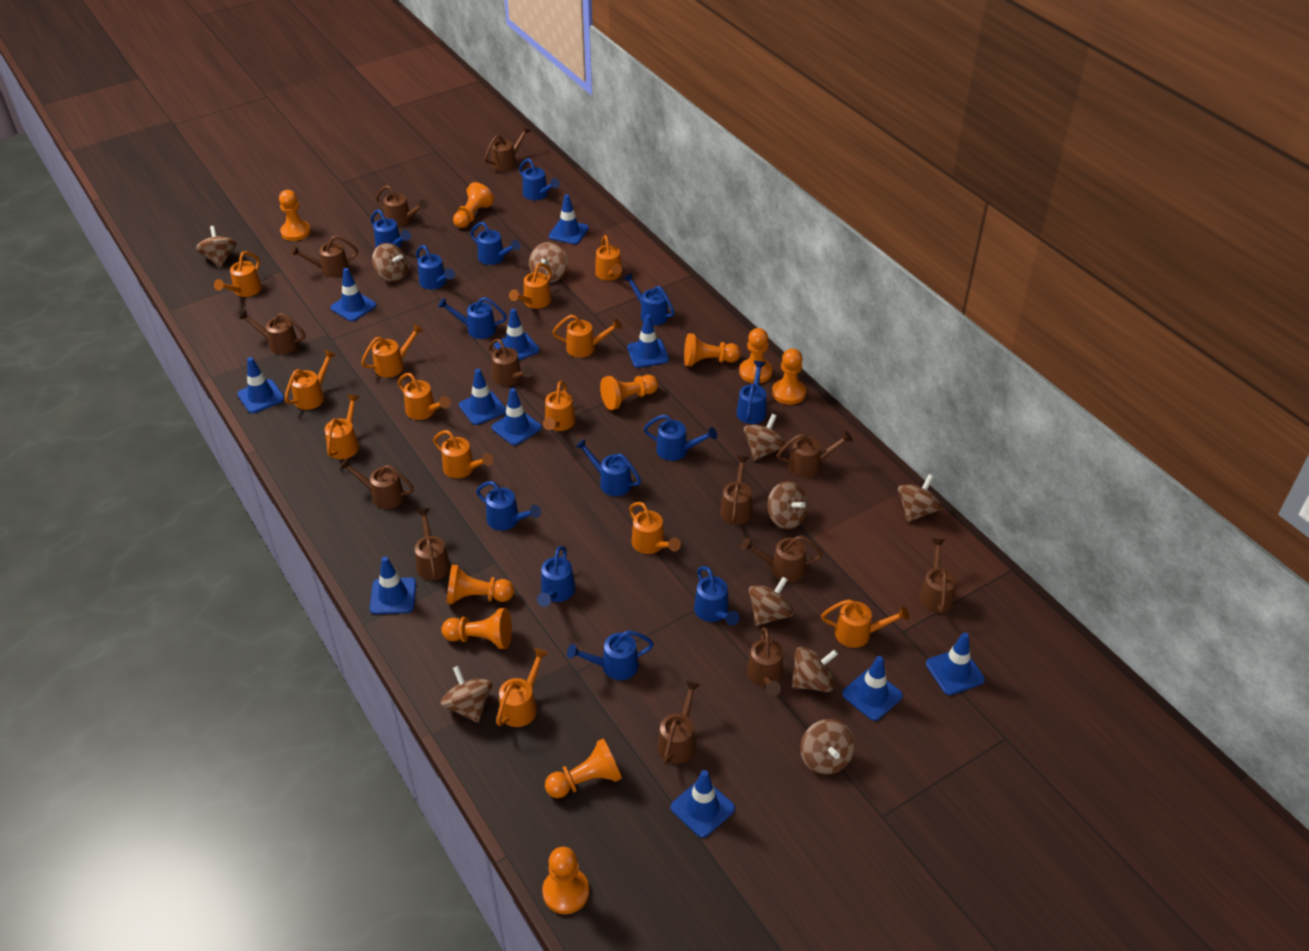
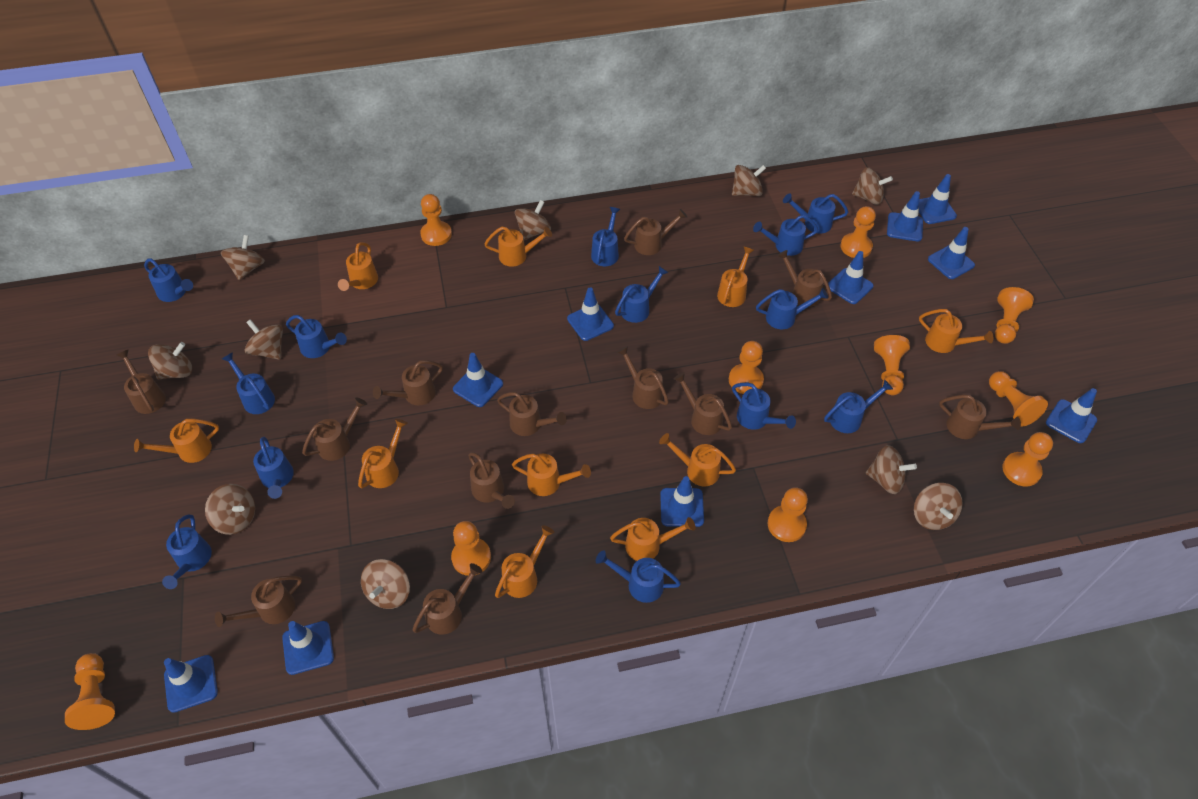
blue traffic cone: [237,357,285,413] [331,268,377,321] [370,556,416,614] [459,369,506,425] [492,388,542,446] [494,308,540,360] [549,194,589,244] [627,314,669,368] [671,770,735,838] [842,656,903,721] [926,632,985,695] = 11 -> [164,655,218,713] [282,621,334,675] [453,353,503,407] [567,287,614,341] [660,476,704,527] [828,251,874,304] [887,191,923,242] [919,174,957,224] [928,227,975,279] [1046,388,1097,443] = 10
brown watering can: [238,310,305,355] [291,236,358,278] [339,458,414,509] [375,185,428,227] [415,508,450,580] [484,126,531,172] [489,339,533,386] [658,680,701,765] [720,456,752,525] [741,536,823,582] [747,627,783,696] [777,431,853,478] [919,539,957,613] = 13 -> [117,350,166,414] [215,576,302,627] [302,397,367,461] [373,360,443,405] [412,563,483,635] [468,452,515,509] [497,392,567,436] [617,346,669,409] [624,209,687,255] [674,372,732,435] [777,250,832,307] [939,395,1021,439] = 12
orange watering can: [214,251,262,297] [284,350,336,410] [325,394,360,459] [361,324,424,378] [398,373,450,420] [433,430,493,478] [496,648,549,727] [509,263,552,309] [543,381,575,431] [552,315,622,358] [595,235,622,281] [629,502,681,554] [821,599,910,648] = 13 -> [134,419,219,463] [338,242,378,291] [358,419,408,488] [484,227,552,267] [495,525,554,598] [512,454,591,496] [610,517,696,561] [659,433,736,486] [717,246,754,307] [919,309,993,353] = 10

